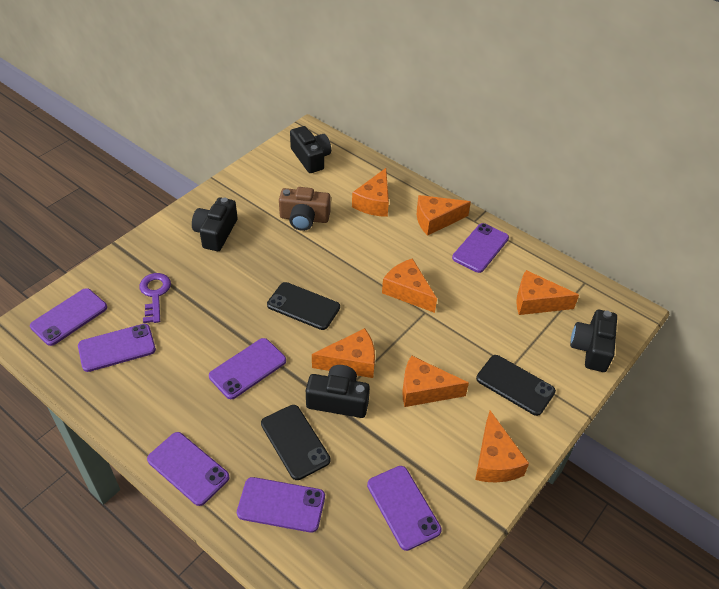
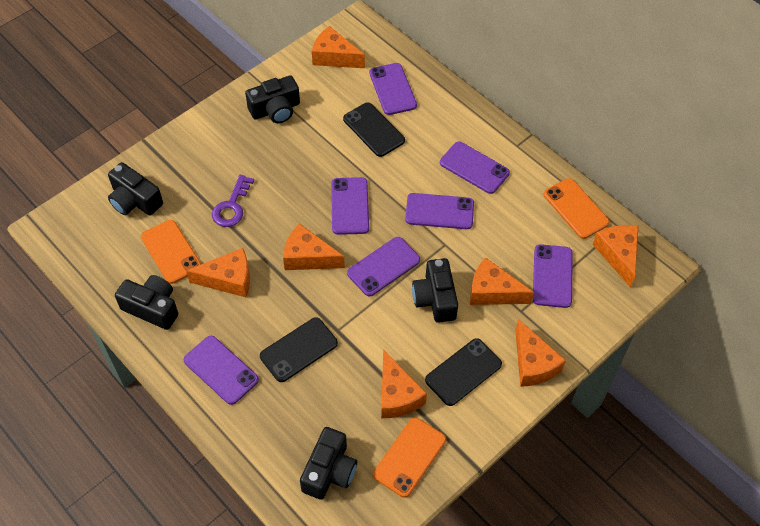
black camera: [192,197,238,251] [290,126,331,173] [306,365,370,418] [570,310,617,372] = 4 -> [108,162,163,215] [115,275,178,330] [245,75,300,123] [300,427,357,500] [412,258,458,323] = 5
brown camera: [279,187,331,231] = 1 -> none = 0
orange phone: none = 0 -> [141,220,201,284] [373,418,446,497] [544,178,610,239] = 3

